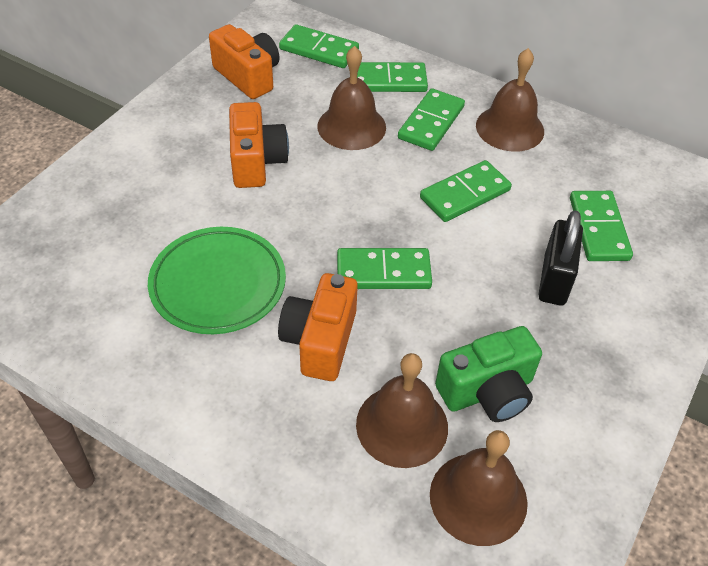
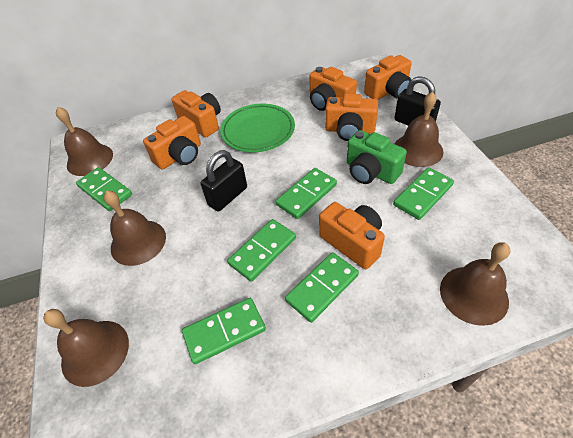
black padlock: [538,210,583,306] = 1 -> [200,150,247,212] [394,76,441,126] = 2
brown bell: [317,46,386,150] [356,353,448,468] [430,430,528,546] [476,48,544,152] = 4 -> [43,309,129,387] [56,107,113,176] [104,190,166,266] [394,92,443,167] [440,242,510,326] = 5
orange camera: [209,24,279,99] [229,102,289,188] [278,273,358,381] = 3 -> [143,116,201,169] [172,90,221,138] [309,67,357,111] [319,202,385,269] [325,93,378,141] [364,55,412,100] = 6

